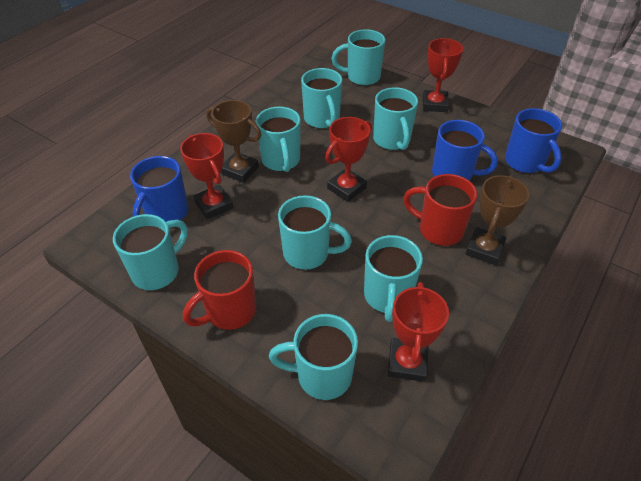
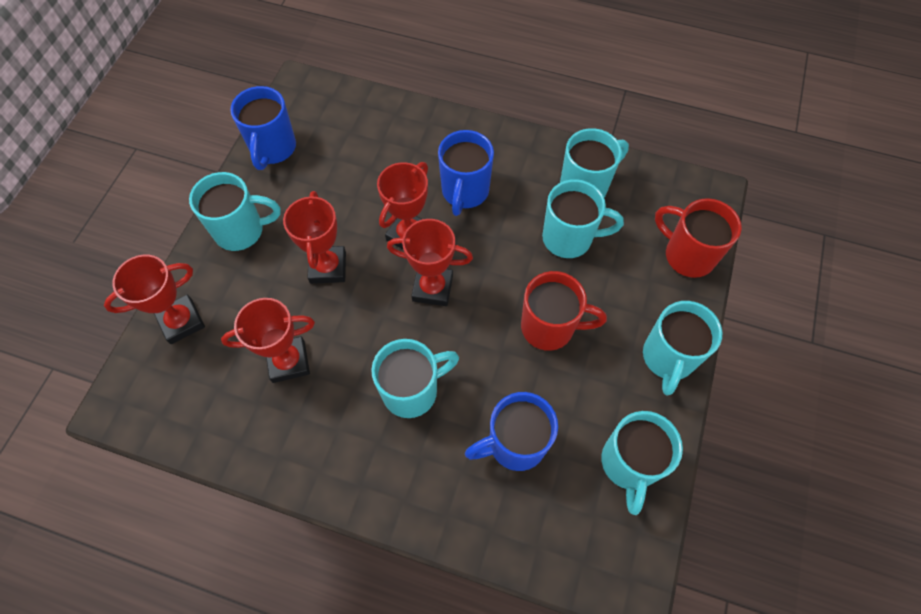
brown trophy: [206,100,261,183] [466,175,529,265] = 2 -> none = 0
red trophy: [180,133,233,220] [325,117,372,202] [388,282,449,382] [423,38,463,112] = 4 -> [104,255,205,344] [221,298,315,383] [283,191,346,284] [377,162,428,249] [387,219,473,306] = 5
turquoise mug: [113,214,188,290] [256,107,301,172] [269,314,358,400] [278,195,352,270] [301,68,342,129] [332,29,385,86] [364,235,423,322] [373,87,418,150] = 8 -> [189,172,281,251] [371,339,459,418] [542,179,624,258] [560,128,629,198] [601,411,683,515] [643,301,722,396] = 6

